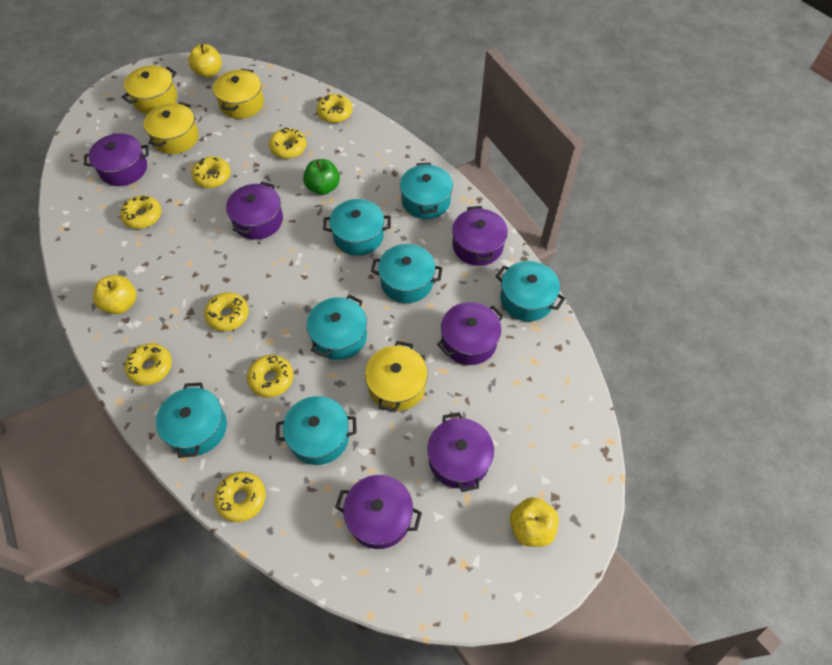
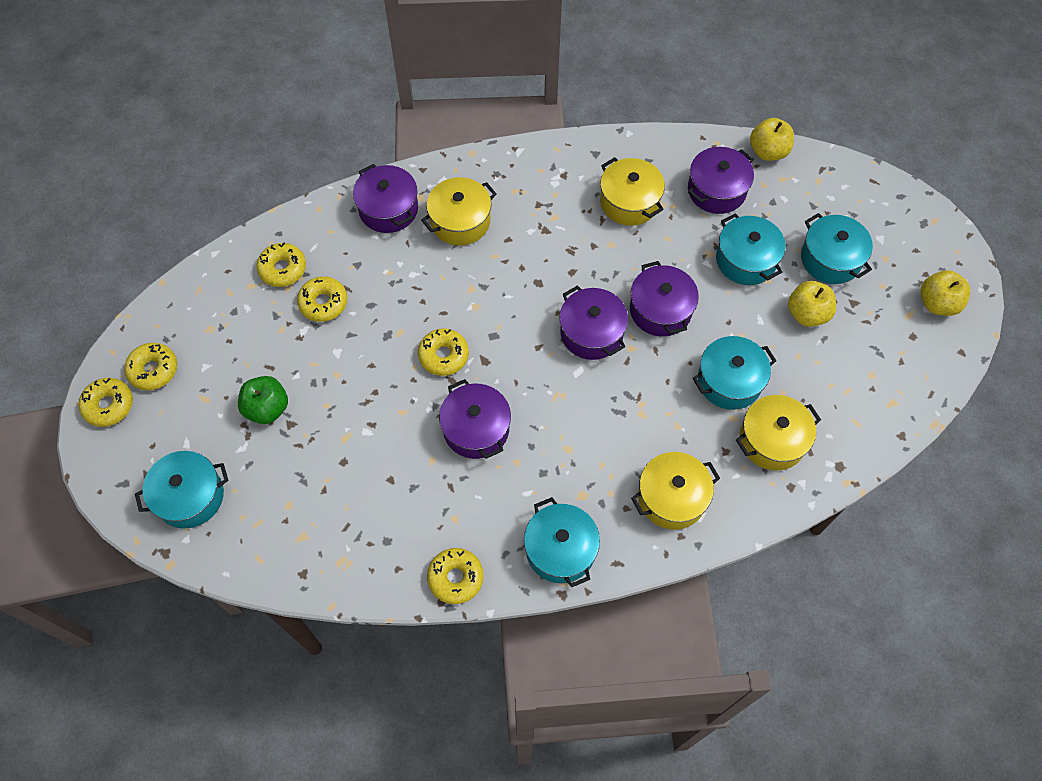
purple pot: [84,133,149,186] [226,182,283,240] [335,475,422,549] [427,412,494,492] [437,302,504,365] [452,206,508,266] = 6 -> [353,164,418,233] [439,379,511,459] [559,285,628,360] [630,261,699,336] [688,147,754,214] = 5
turquoise pot: [156,382,227,458] [276,396,357,465] [307,295,367,360] [323,199,391,256] [371,244,442,303] [400,163,453,219] [495,261,565,321] = 7 -> [135,451,229,529] [524,497,600,587] [693,336,776,410] [716,213,786,285] [801,213,873,284] = 5
yellow donut: [120,195,161,229] [125,343,172,385] [191,157,231,188] [204,292,249,331] [214,472,266,522] [247,355,293,397] [269,127,306,159] [317,94,353,123] = 8 -> [79,378,133,427] [124,343,177,391] [256,242,306,287] [297,276,348,322] [418,328,469,376] [427,548,484,604] = 6

